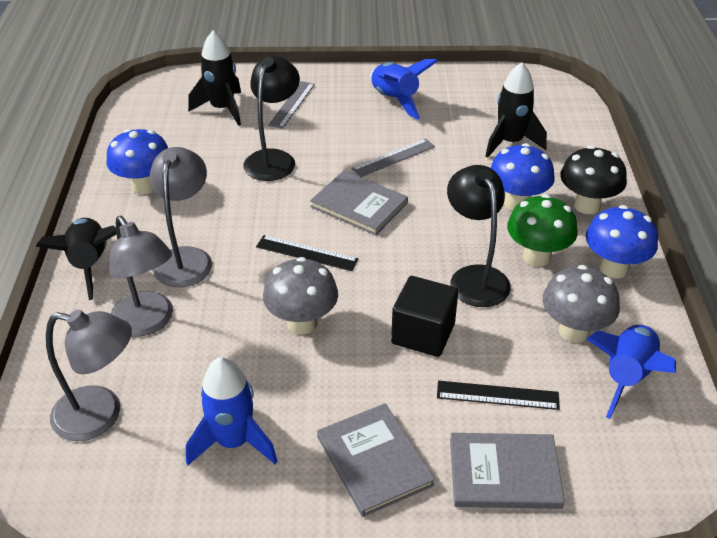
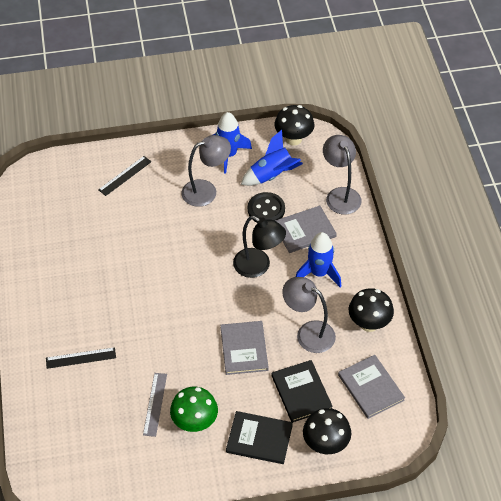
black book: none = 0 -> [226,411,293,464] [271,360,333,422] = 2
black button: none = 0 -> [248,192,285,222] = 1
black cube: [391,276,458,357] = 1 -> none = 0
black lamp: [244,56,300,181] [447,165,511,307] = 2 -> [233,216,286,278] = 1
black mushroom: [560,145,627,214] = 1 -> [274,105,314,146] [303,408,351,454] [349,288,394,332] = 3
black rocket: [36,218,116,300] [188,30,241,126] [485,62,547,158] = 3 -> none = 0
blue mushroom: [106,129,168,195] [490,143,555,211] [586,205,658,278] = 3 -> none = 0
grey mushroom: [263,257,338,334] [542,265,620,343] = 2 -> none = 0
grey ruler: [268,81,315,129] [351,138,435,177] = 2 -> [143,373,167,437] = 1

